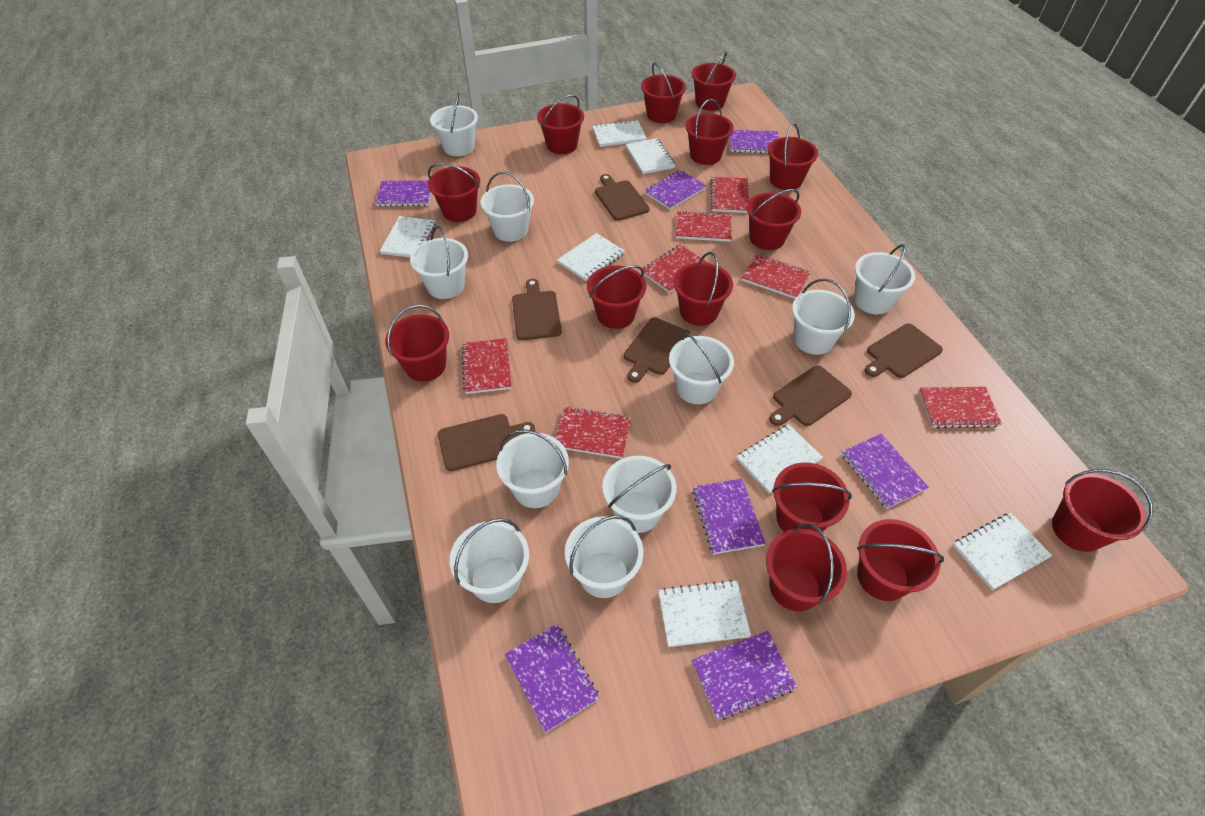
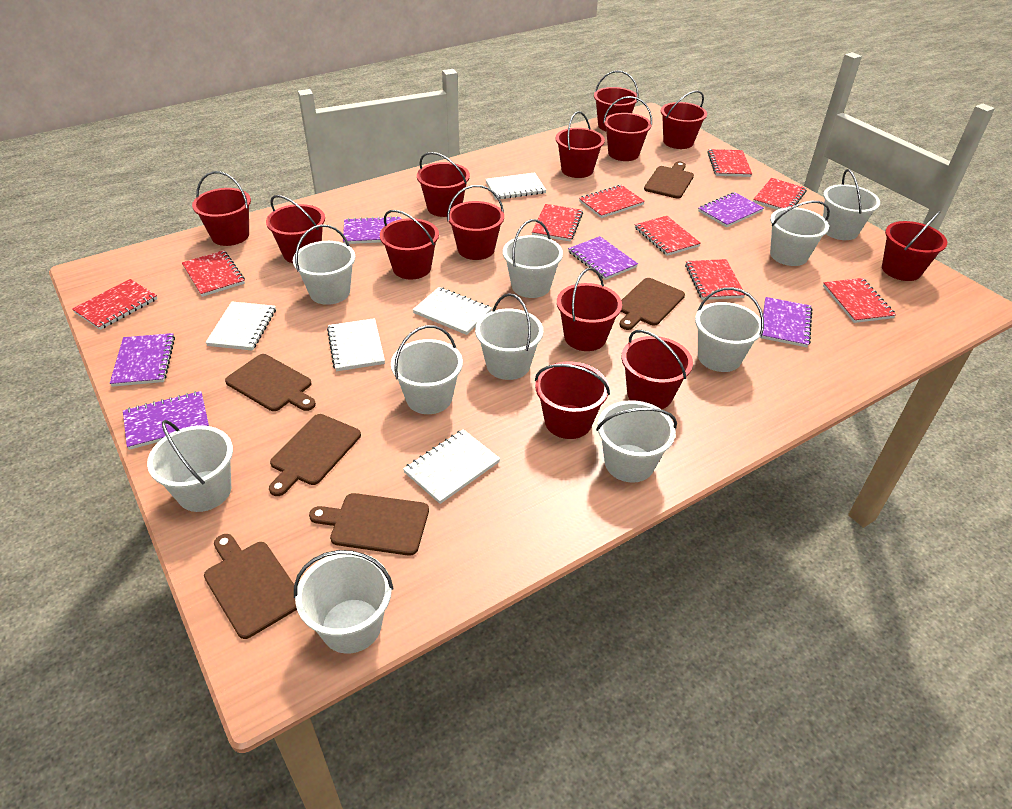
purple notebook: [375,180,431,206] [505,624,600,732] [644,170,706,210] [692,479,766,554] [692,631,797,720] [730,130,779,153] [842,434,929,509] = 7 -> [110,333,175,387] [123,391,209,450] [343,216,401,244] [568,236,638,280] [698,192,764,227] [760,297,812,347] = 6
red bucket: [385,305,449,382] [428,163,480,222] [537,94,584,154] [587,265,646,329] [641,63,686,123] [674,252,733,326] [685,99,734,165] [692,51,736,111] [747,189,801,250] [766,523,847,611] [768,123,818,190] [772,462,852,533] [857,519,944,601] [1052,469,1153,552] = 14 -> [192,171,251,246] [266,195,325,263] [380,210,439,280] [417,152,470,217] [447,185,504,260] [535,362,610,439] [556,111,605,178] [557,268,622,351] [594,71,639,131] [603,96,652,161] [621,330,693,409] [661,90,707,149] [882,211,947,281] = 13
red notebook: [461,338,511,394] [556,407,631,459] [643,244,710,293] [676,211,732,242] [710,177,749,213] [742,254,811,299] [919,387,1002,428] = 7 -> [72,279,158,330] [182,250,245,297] [532,204,583,241] [579,185,645,218] [635,216,701,256] [685,259,745,300] [708,149,752,177] [753,178,807,210] [823,278,896,323] = 9
white notebook: [380,216,436,257] [557,233,625,281] [592,120,647,147] [626,138,675,174] [658,580,751,647] [736,424,823,494] [953,513,1052,590] = 7 -> [205,301,276,351] [327,318,385,371] [403,429,500,504] [412,287,492,335] [485,172,546,200] = 5

